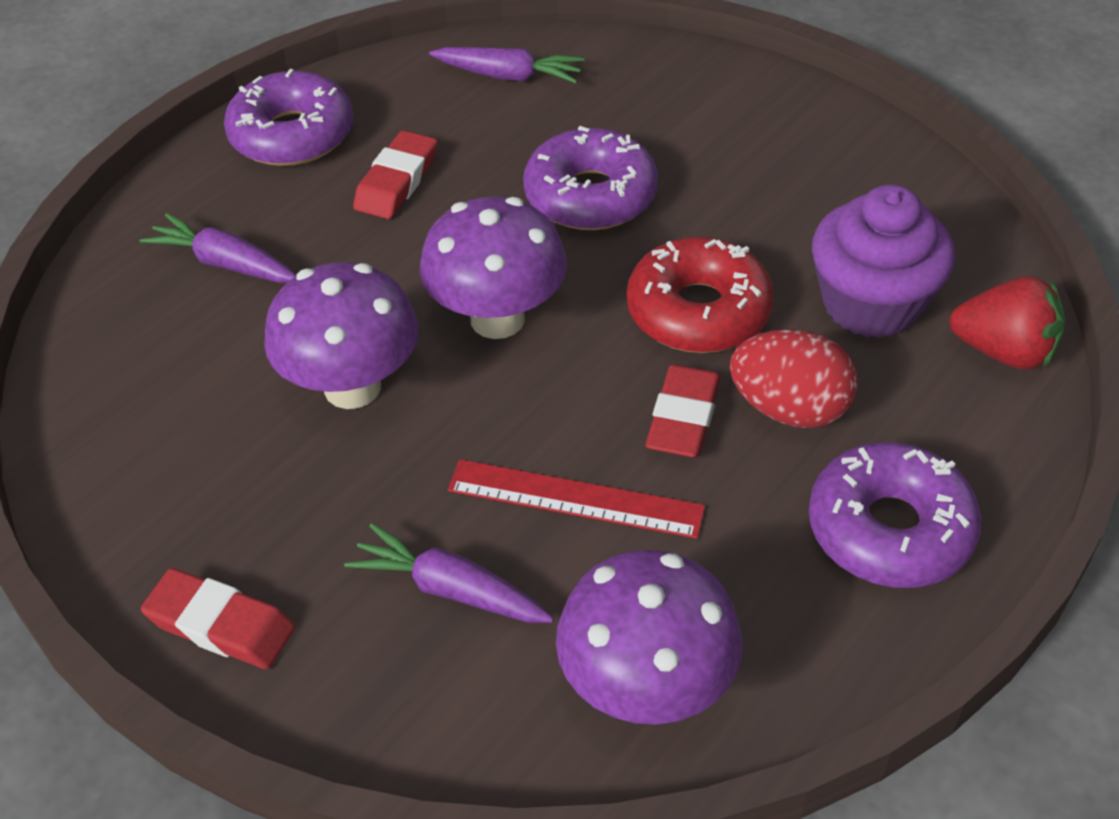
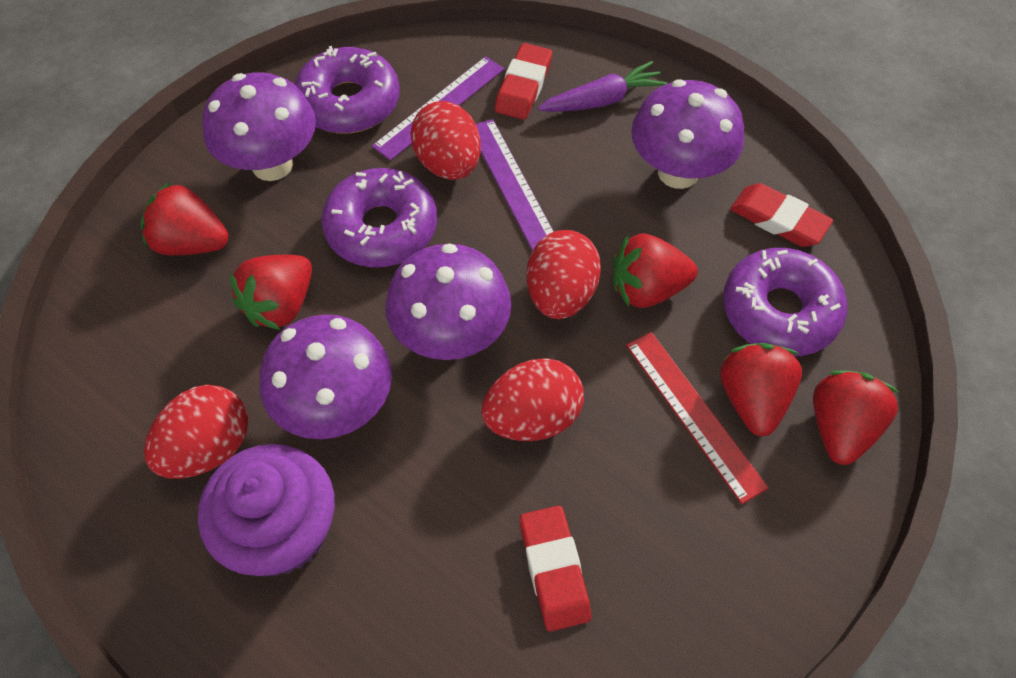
purple carrot: [139,213,296,283] [344,523,554,623] [429,47,584,83] = 3 -> [538,61,668,112] = 1
purple mushroom: [264,262,419,409] [420,196,567,339] [556,550,742,725] = 3 -> [202,72,316,181] [260,314,392,439] [385,244,511,360] [631,80,744,189] = 4
purple ruler: none = 0 -> [372,56,504,161] [476,119,554,251] = 2
red donut: [627,237,774,353] = 1 -> none = 0
red egg: [730,329,858,428] = 1 -> [144,385,248,479] [410,101,481,180] [481,358,584,441] [527,230,601,319] = 4
red strawberry: [949,276,1065,370] = 1 -> [140,182,229,256] [230,255,312,330] [613,233,698,308] [720,343,802,436] [813,370,900,465] = 5

